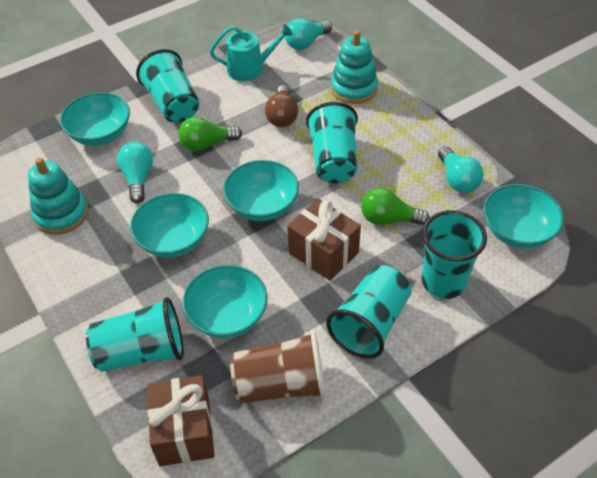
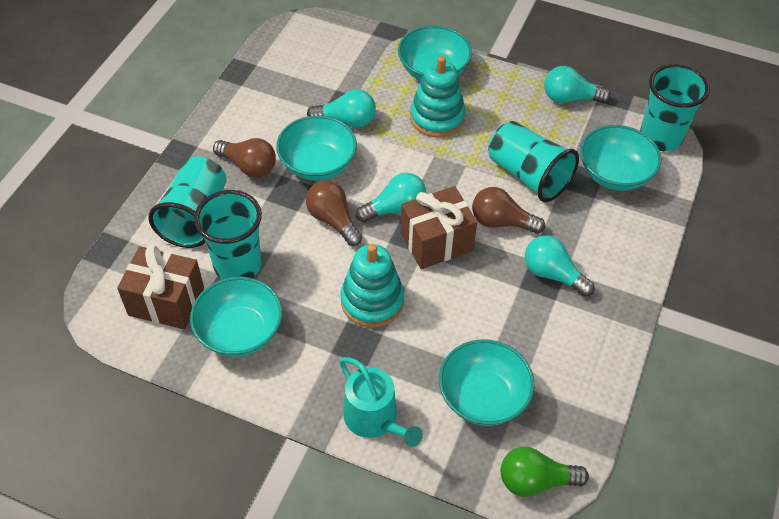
brown cup: [230,331,326,403] = 1 -> none = 0
brown light bulb: [265,85,298,127] = 1 -> [213,138,276,178] [306,181,362,246] [472,187,545,234] = 3
green light bulb: [179,117,242,151] [361,187,430,225] = 2 -> [501,447,589,497] = 1
turquoise cup: [86,297,184,372] [136,49,200,123] [306,102,358,183] [326,265,412,359] [421,210,487,299] = 5 -> [148,156,227,248] [194,190,262,280] [488,121,579,202] [640,64,710,151] = 4
turquoise light bulb: [117,142,153,203] [285,18,332,50] [438,146,484,193] = 3 -> [307,89,376,127] [356,172,426,222] [525,235,594,297] [544,66,611,103] = 4

